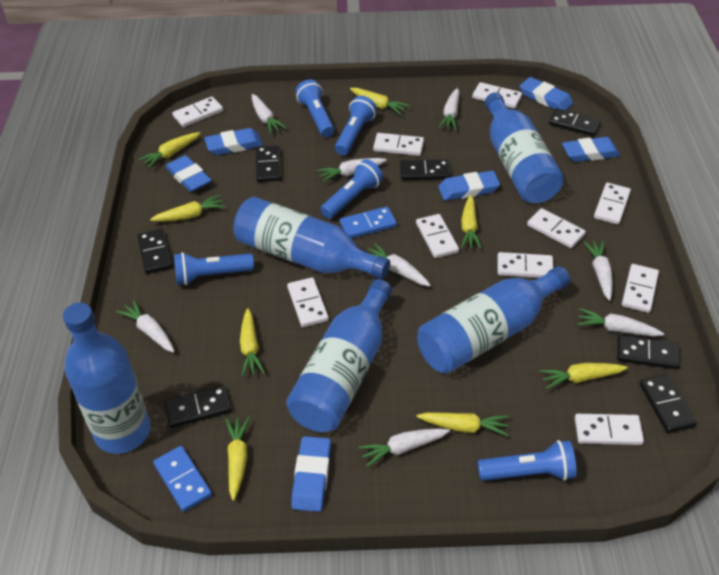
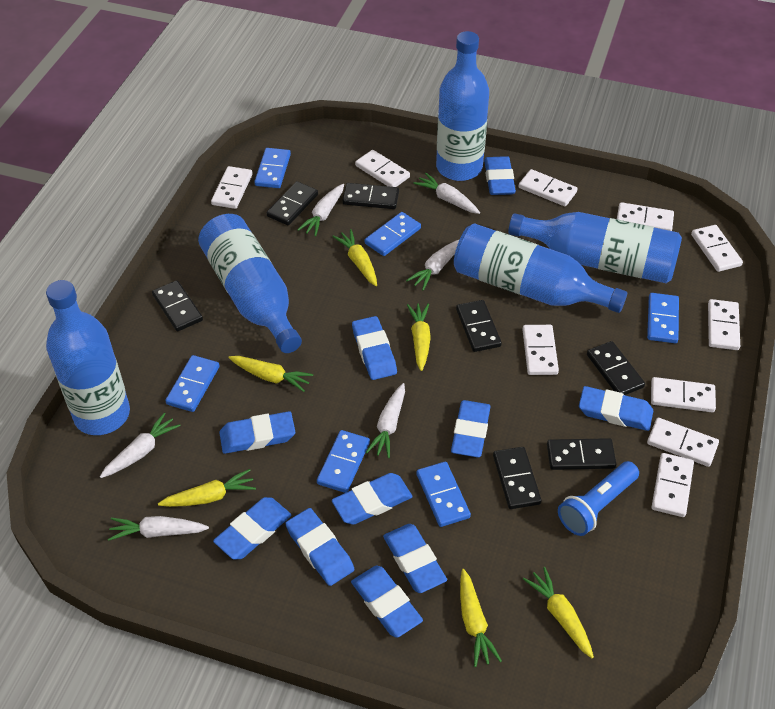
blue domino: [153,446,212,512] [340,207,397,238] = 2 -> [165,355,219,412] [254,148,291,188] [317,430,370,493] [365,212,421,256] [416,462,471,527] [647,293,679,343] = 6
blue eraser: [165,155,212,192] [204,128,263,155] [291,436,331,512] [438,171,500,201] [520,77,573,110] [562,137,620,162] = 6 -> [213,497,291,560] [219,411,295,454] [285,508,354,586] [332,473,413,525] [351,566,423,638] [352,316,397,380] [383,524,447,593] [451,400,491,457] [484,156,516,195] [579,386,653,431] = 10
blue flashlight: [174,252,254,285] [295,79,334,137] [320,159,383,219] [335,96,377,155] [478,440,577,481] = 5 -> [558,461,639,536] = 1
white carrot: [116,300,175,353] [252,94,286,134] [317,158,387,182] [358,428,450,467] [368,243,431,286] [438,88,460,130] [577,308,664,337] [584,241,613,301] = 8 -> [100,413,180,478] [108,516,209,541] [297,184,344,236] [366,383,405,458] [406,239,460,291] [413,173,480,214] = 6
yellow carrot: [138,132,200,169] [150,195,225,222] [226,417,250,501] [240,308,265,377] [350,88,409,115] [416,412,509,436] [461,195,481,249] [539,363,628,389] = 8 -> [158,469,256,507] [228,356,313,392] [332,229,377,286] [407,303,431,371] [460,569,502,667] [523,567,594,658] = 6

